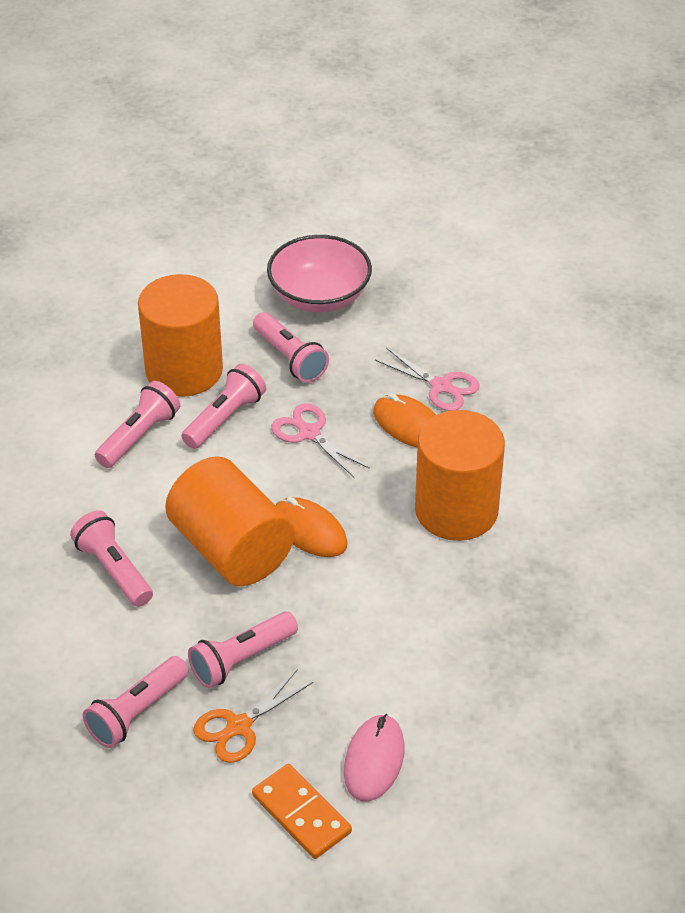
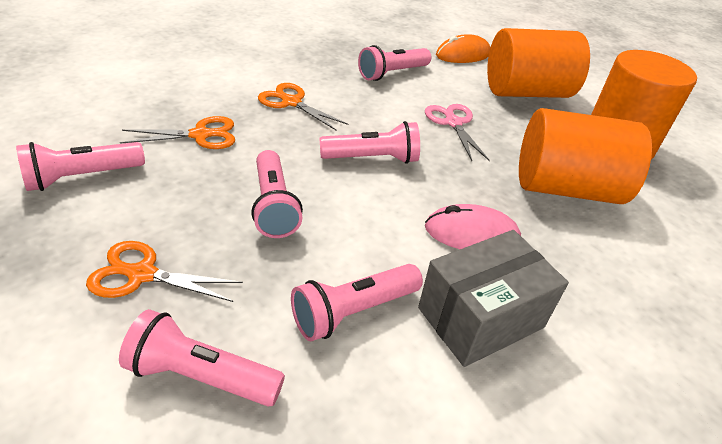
grey box: none = 0 -> [418,230,569,367] = 1
orange domino: [252,764,352,859] = 1 -> none = 0
orange mouse: [276,497,348,557] [373,393,436,448] = 2 -> [436,34,491,63] = 1
orange scissors: [193,669,313,763] = 1 -> [86,241,243,302] [120,116,235,149] [258,83,348,130] = 3
pink bowl: [267,235,372,312] = 1 -> none = 0
pink scissors: [271,403,370,477] [375,348,480,411] = 2 -> [425,104,490,161] = 1

